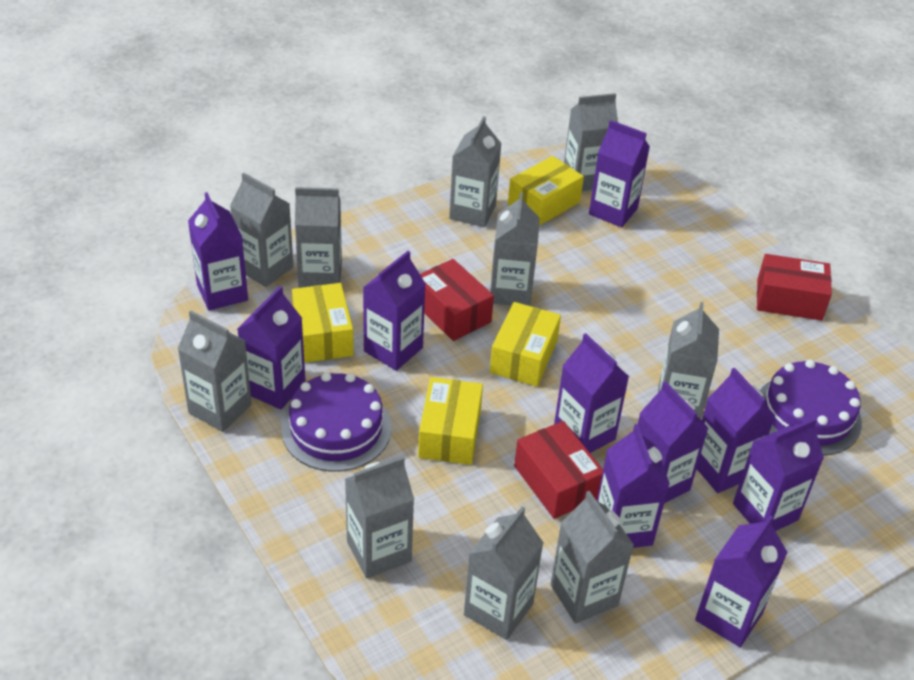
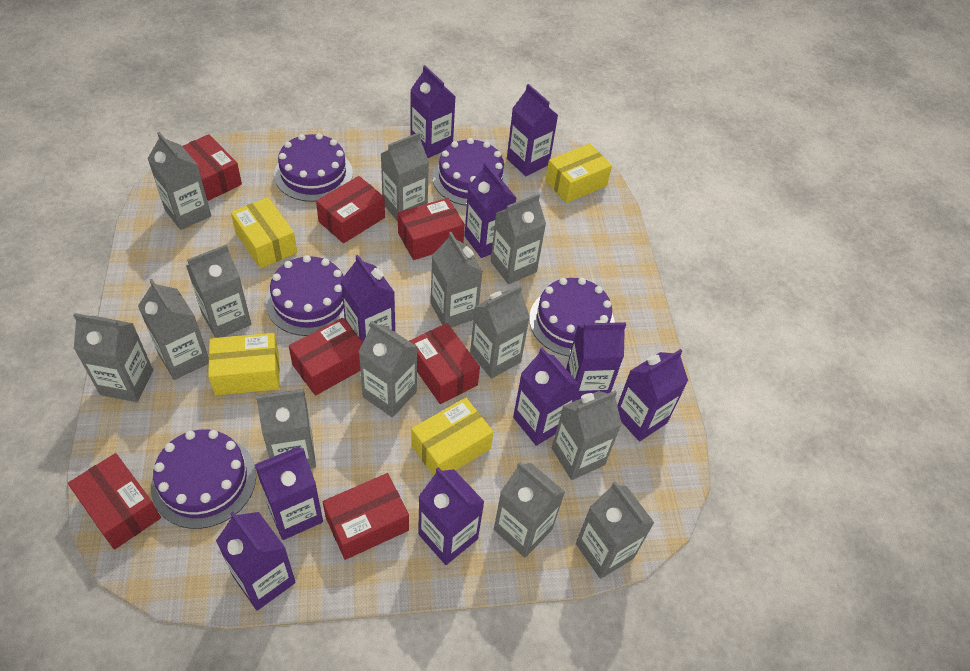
grey carton: [178,311,252,432] [230,172,293,287] [295,187,342,288] [345,456,414,578] [449,116,502,227] [464,507,543,640] [490,192,540,306] [550,491,634,624] [564,93,618,191] [658,302,719,420] = 10 -> [73,313,153,402] [138,279,209,380] [147,132,211,230] [186,245,251,338] [256,389,316,469] [359,321,417,417] [381,132,429,222] [431,232,483,327] [470,285,530,379] [491,193,546,284] [494,462,565,558] [552,391,622,480] [576,481,654,579] = 13
purple cake: [281,373,391,472] [760,360,862,456] = 2 -> [151,429,256,529] [266,255,345,336] [274,133,353,202] [432,138,509,206] [529,278,615,356] = 5
red box: [420,259,494,341] [514,421,603,519] [757,254,832,321] = 3 -> [68,453,161,549] [182,134,242,201] [289,318,363,396] [316,176,385,243] [323,473,409,560] [398,198,465,260] [410,323,480,404] = 7

